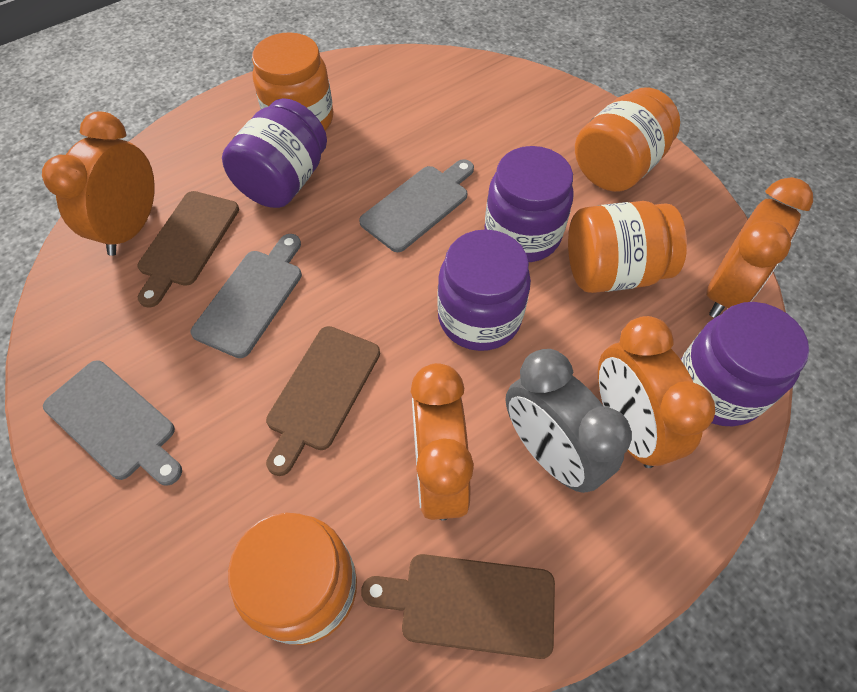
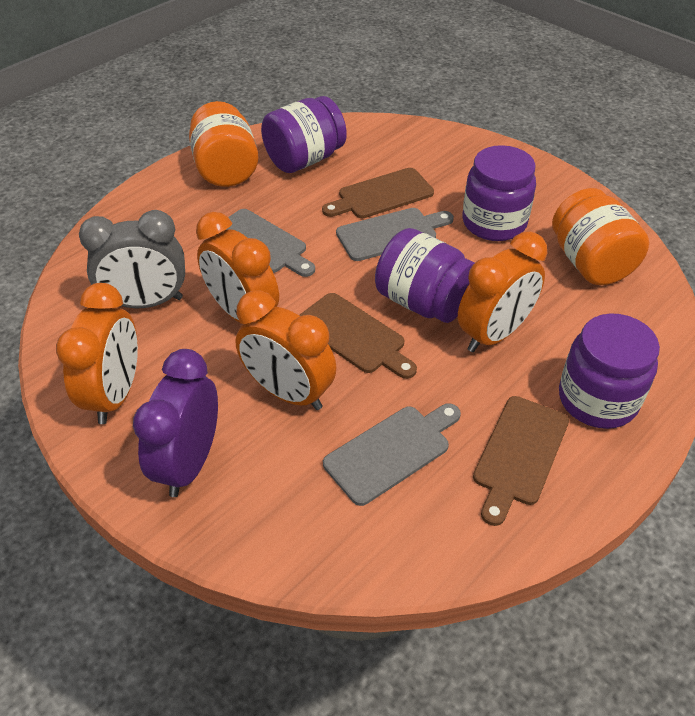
orange jar: [228,513,357,645] [252,32,333,130] [568,201,687,293] [575,88,680,192] = 4 -> [189,101,259,187] [552,188,649,285] = 2
purple clock: none = 0 -> [133,349,218,497] = 1

